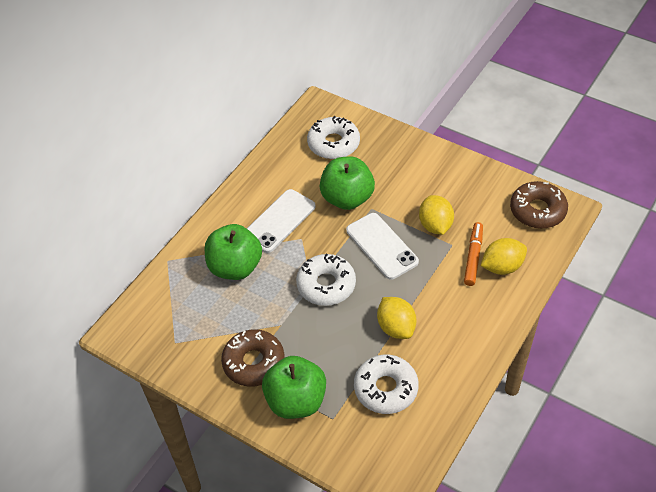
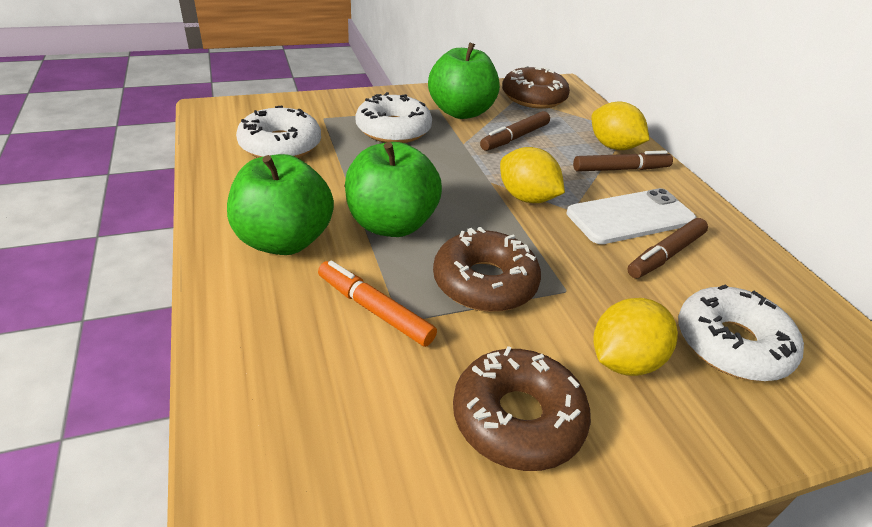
brown donut: [221,329,285,387] [510,181,568,229] = 2 -> [433,227,541,312] [453,346,591,471] [502,65,570,109] = 3
brown marker: none = 0 -> [480,111,550,151] [573,150,673,172] [627,218,708,278] = 3
white phone: [247,189,316,253] [346,213,419,280] = 2 -> [567,188,697,244] = 1

